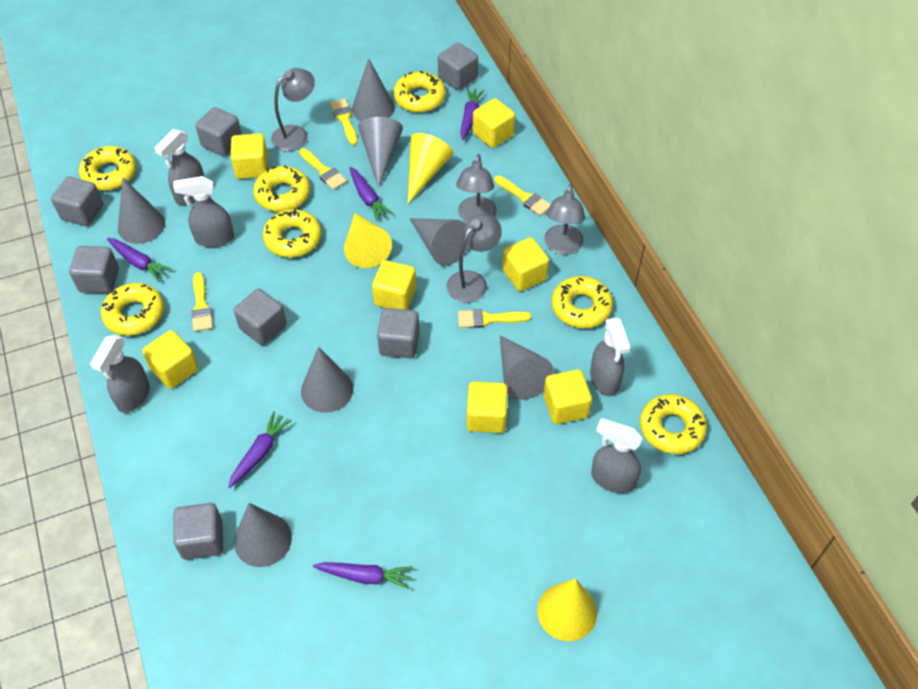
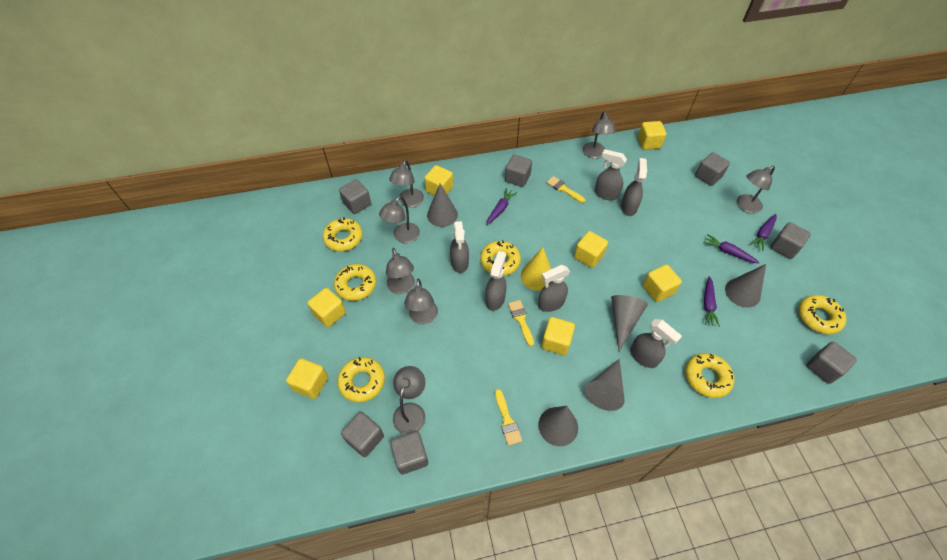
grey cone: [118,178,165,244] [234,503,292,567] [301,346,353,413] [352,58,395,121] [358,117,403,188] [409,218,468,266] [500,335,553,400] = 7 -> [427,183,458,227] [538,406,578,446] [585,359,625,411] [611,295,648,351] [725,264,766,308] = 5
grey lamp: [271,68,315,151] [446,214,502,303] [456,154,497,223] [544,184,585,255] = 4 -> [379,196,420,243] [386,248,415,294] [389,160,424,207] [393,366,426,434] [404,279,438,324] [583,111,616,159] [737,166,775,214] = 7
grey spray bottle: [90,335,150,413] [154,129,204,205] [173,176,234,247] [590,317,630,396] [591,418,643,493] = 5 -> [450,221,469,273] [485,251,506,311] [538,265,570,312] [594,149,627,200] [621,158,647,216] [630,319,682,368] = 6
purple carrot: [107,238,172,282] [228,411,292,488] [313,562,413,589] [349,167,393,221] [460,88,484,140] = 5 -> [487,188,517,225] [703,234,760,263] [704,276,720,327] [750,214,777,251] = 4
yellow brush: [191,272,213,332] [299,148,347,190] [330,99,358,145] [458,309,531,328] [495,176,551,216] = 5 -> [495,389,522,446] [508,300,534,346] [547,176,585,203] = 3
yellow cone: [344,213,392,268] [408,133,453,204] [537,578,597,641] = 3 -> [521,247,551,291] = 1
yellow donut: [79,146,136,191] [101,283,164,336] [253,166,310,212] [263,209,322,258] [393,71,446,112] [552,276,613,328] [640,394,707,454] = 7 -> [322,217,363,251] [334,264,376,301] [337,357,385,402] [480,240,521,276] [685,353,734,398] [798,295,847,334] = 6

